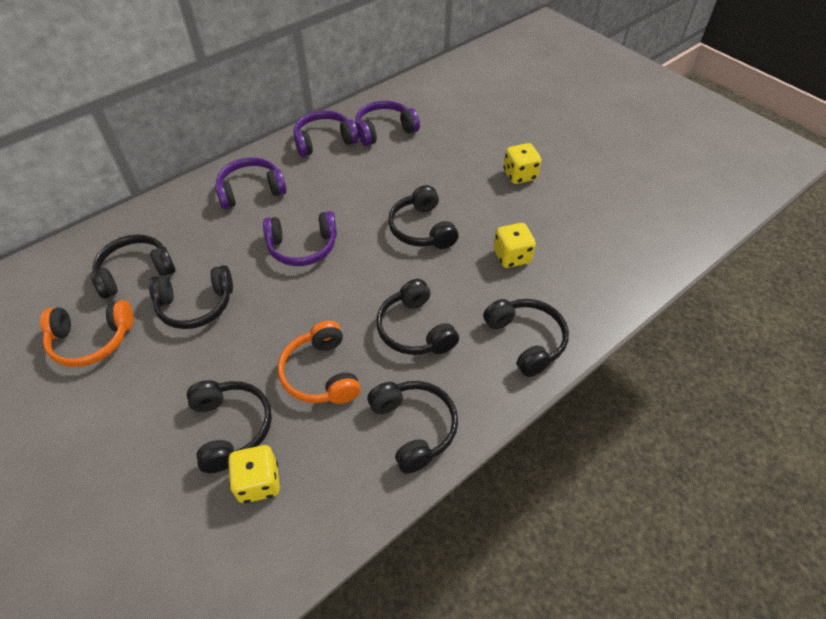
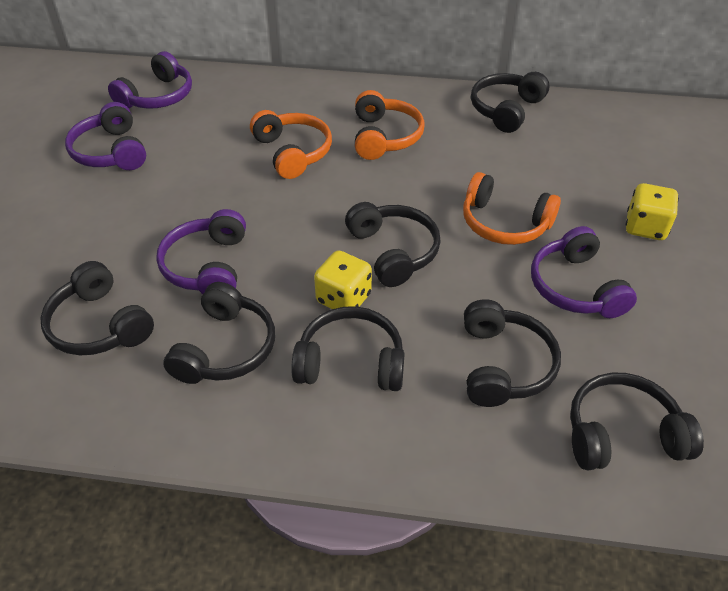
orange headphones: [40,300,134,367] [278,321,361,404] = 2 -> [250,110,332,179] [355,90,425,160] [463,172,561,245] = 3
yellow dice: [228,445,280,503] [494,223,536,268] [503,143,541,184] = 3 -> [314,250,372,309] [625,183,679,240] = 2

